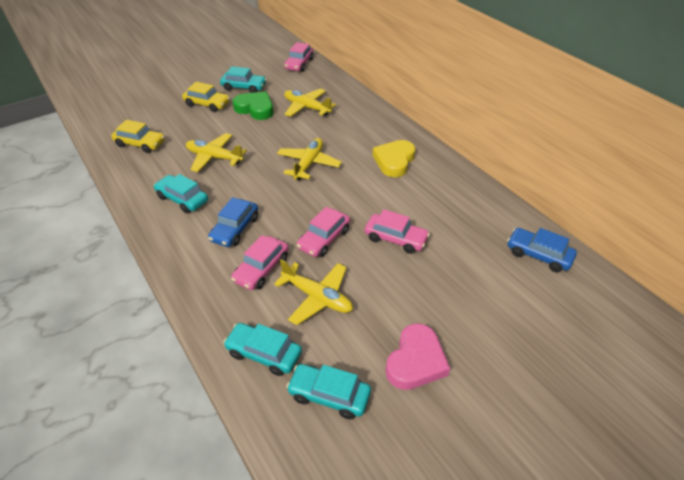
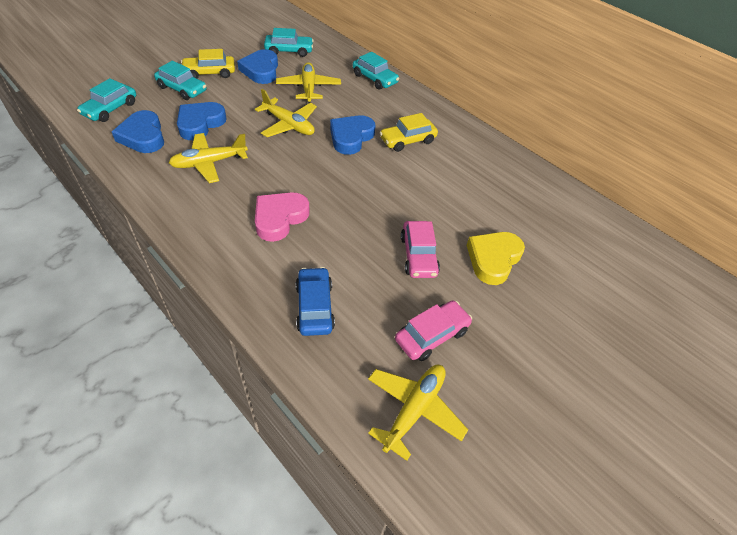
blue car: [208,197,258,247] [507,228,577,272] = 2 -> [296,267,335,336] = 1
blue heart: none = 0 -> [112,110,164,153] [177,102,227,140] [237,49,278,84] [330,115,375,155] = 4
green heart: [232,92,273,120] = 1 -> none = 0
pink car: [231,235,288,290] [284,42,314,72] [297,207,350,257] [365,209,430,254] = 4 -> [395,300,472,361] [401,221,440,278] = 2

